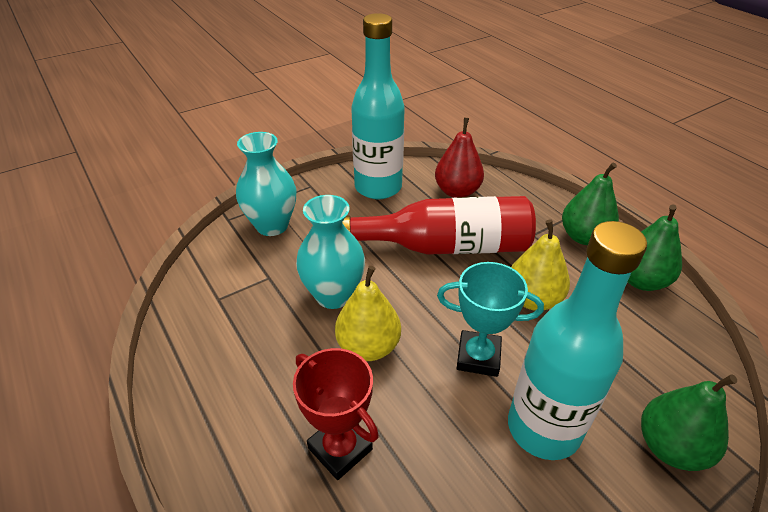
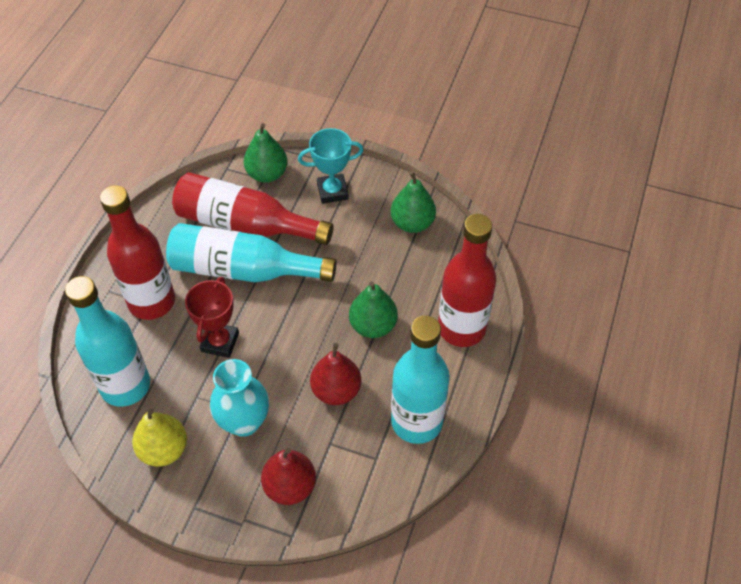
red bottle: [342,196,536,255] = 1 -> [100,185,175,320] [172,172,334,245] [438,214,496,347] = 3
red pear: [435,118,484,198] = 1 -> [261,448,316,505] [310,343,361,405] = 2
turquoise bottle: [351,13,405,199] [508,221,647,460] = 2 -> [65,276,150,407] [166,223,337,282] [391,316,450,444] = 3
turquoise vase: [236,132,296,236] [296,195,365,309] = 2 -> [210,359,269,437] = 1
yellow pear: [335,266,401,361] [511,219,570,311] = 2 -> [132,408,187,467] = 1

